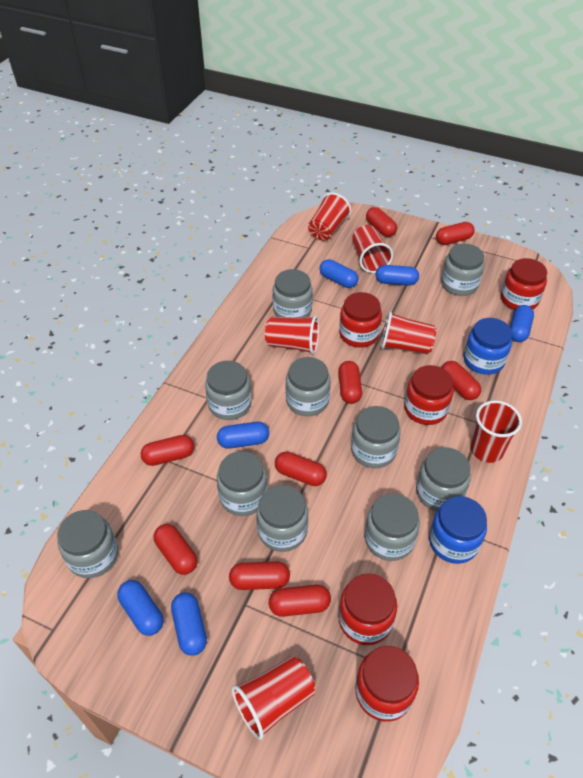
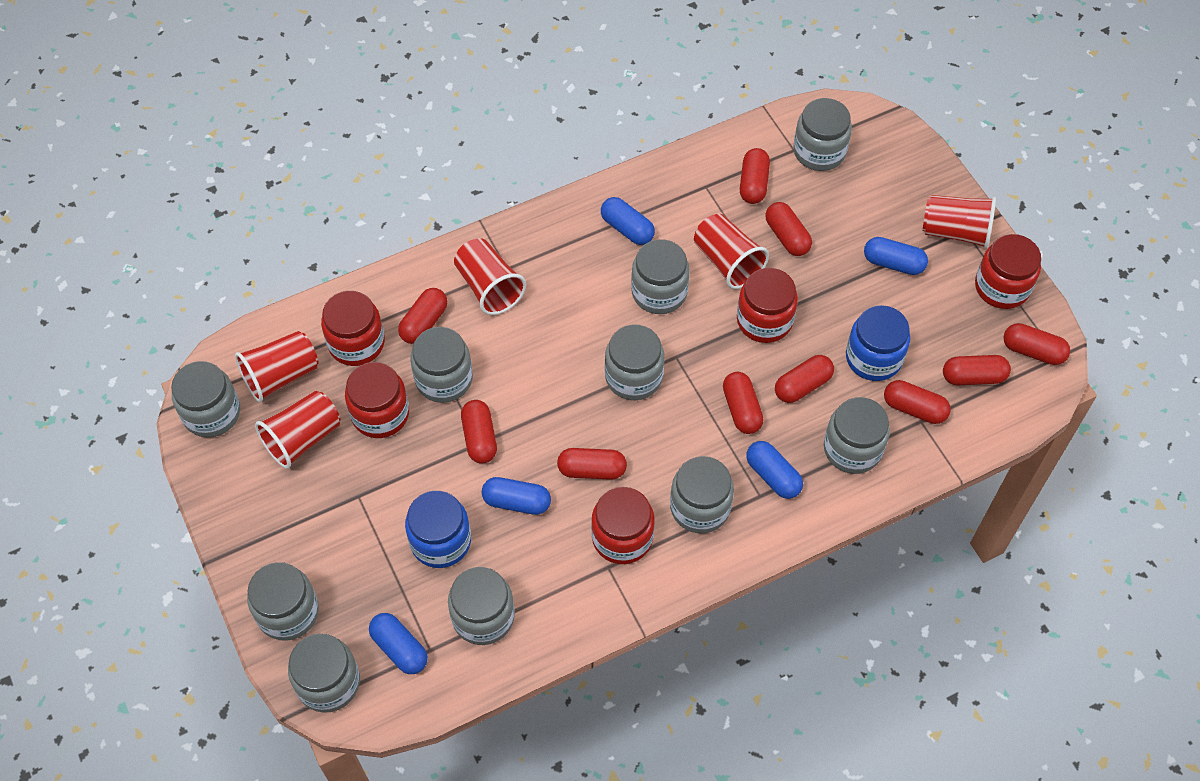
blue capsule: [117,580,163,636] [171,592,207,656] [217,422,269,449] [319,259,358,288] [376,265,419,286] [510,305,534,342] = 6 -> [369,613,428,674] [482,477,551,515] [601,197,655,245] [746,441,803,499] [864,237,928,275] = 5
red capsule: [141,435,194,466] [153,524,197,575] [229,561,290,590] [269,585,331,617] [275,452,327,486] [338,361,362,404] [366,207,397,237] [436,222,475,245] [441,361,481,400] = 9 -> [398,288,447,344] [461,400,497,463] [557,448,627,480] [723,372,763,434] [740,148,770,204] [765,202,812,256] [775,355,834,403] [884,380,951,424] [943,355,1011,385] [1004,323,1070,365] = 10
red cup: [232,656,315,740] [265,316,319,354] [308,193,351,241] [352,225,393,273] [381,311,436,355] [471,401,522,463] = 6 -> [235,331,319,402] [255,391,340,469] [454,238,526,315] [694,214,769,289] [922,195,996,249] = 5

